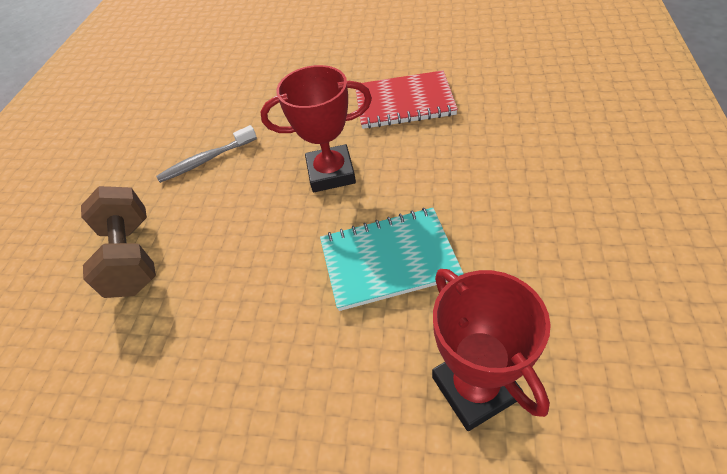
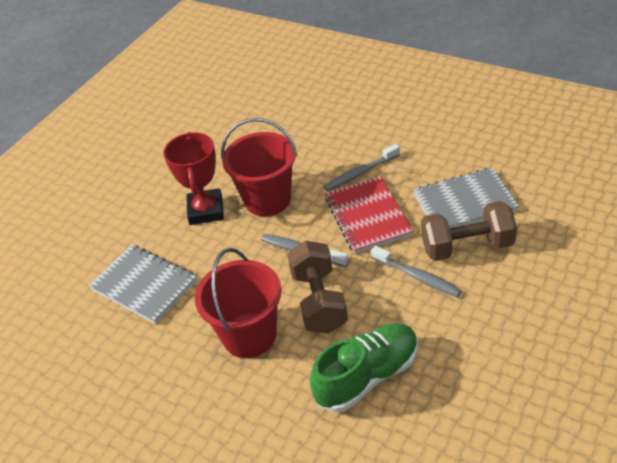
brown dumbbell: [81,186,156,298] = 1 -> [287,240,348,333] [421,201,517,261] = 2
green shoe: none = 0 -> [310,323,418,412] = 1
grey notebook: none = 0 -> [89,245,197,324] [414,168,519,228] = 2
grey toothbrush: [156,125,257,183] = 1 -> [261,234,349,267] [324,144,400,191] [371,246,462,297] = 3
red bucket: none = 0 -> [195,248,282,358] [221,118,297,216] = 2
red trophy: [260,65,372,192] [432,269,551,431] = 2 -> [163,132,224,225] = 1
turquoise notebook: [320,208,464,311] = 1 -> none = 0

